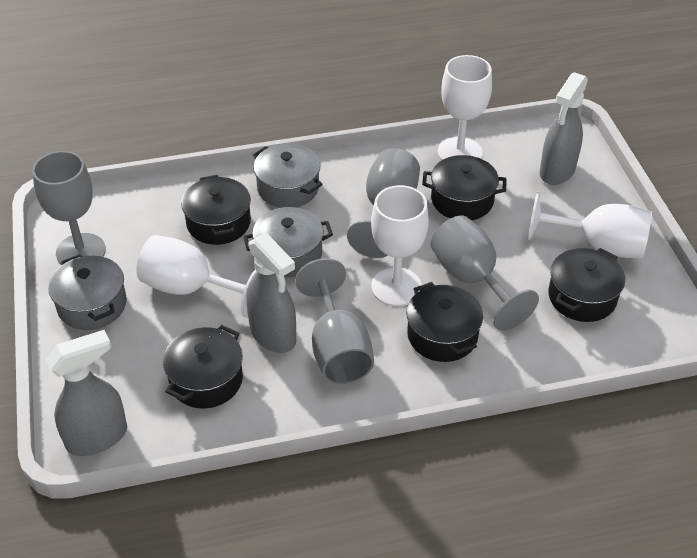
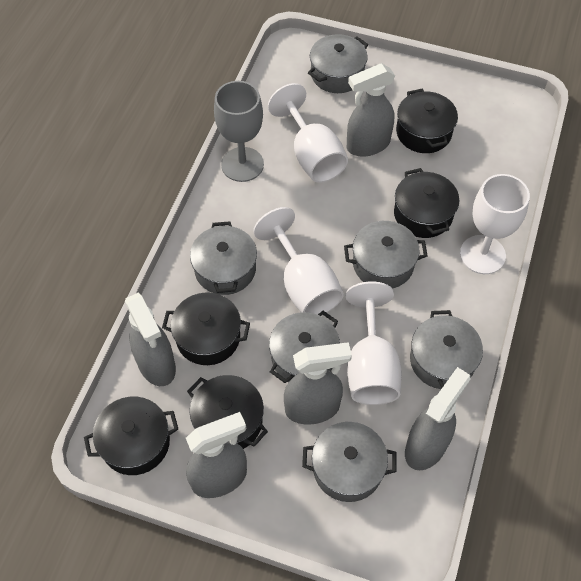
grey goblet: [32,151,106,265] [295,258,374,384] [347,148,420,258] [430,216,539,331] = 4 -> [214,81,264,182] = 1
grey pot: [48,254,127,330] [243,207,333,277] [253,143,323,208] = 3 -> [190,221,257,295] [269,311,340,383] [302,422,397,502] [308,34,368,93] [344,221,428,289] [410,310,483,389] = 6
grey spray bottle: [46,330,127,456] [246,234,296,353] [540,72,588,185] = 3 -> [125,292,176,386] [186,412,247,498] [284,342,352,425] [347,63,395,157] [405,367,471,470] = 5

